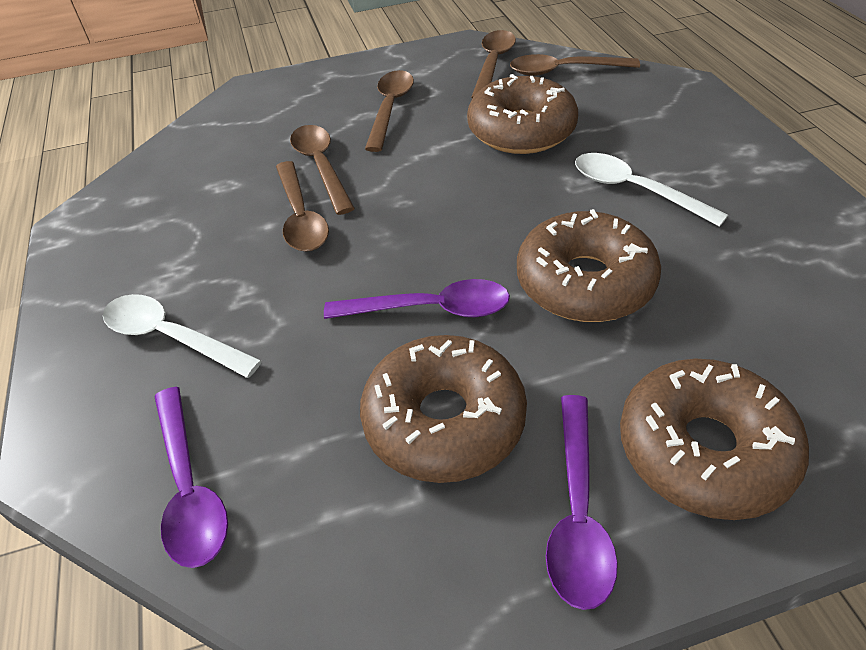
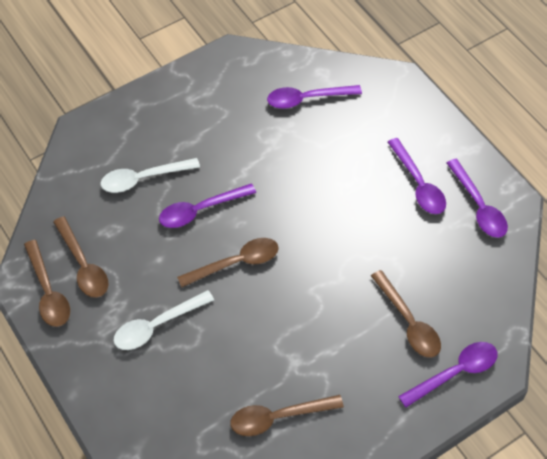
brown donut: [360,335,527,483] [467,74,578,154] [517,209,661,322] [620,358,809,520] = 4 -> none = 0
purple spoon: [154,387,228,568] [324,279,510,319] [546,395,618,610] = 3 -> [159,183,256,228] [267,85,362,109] [388,138,446,214] [398,342,498,408] [447,159,508,238] = 5

